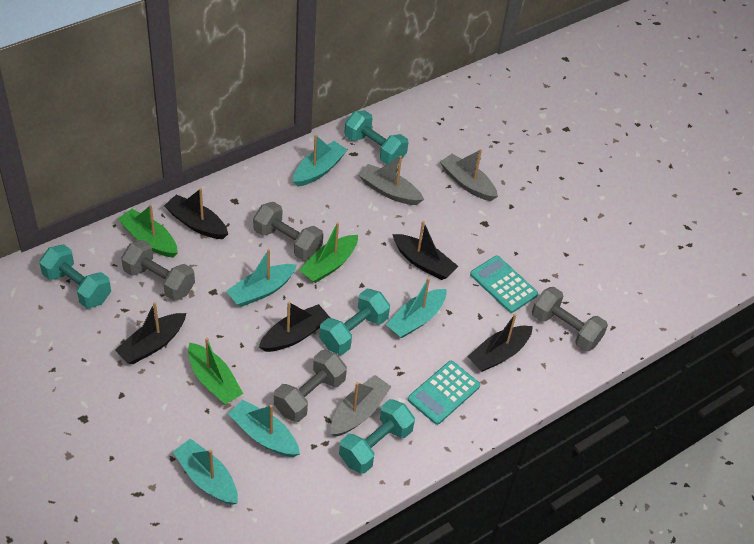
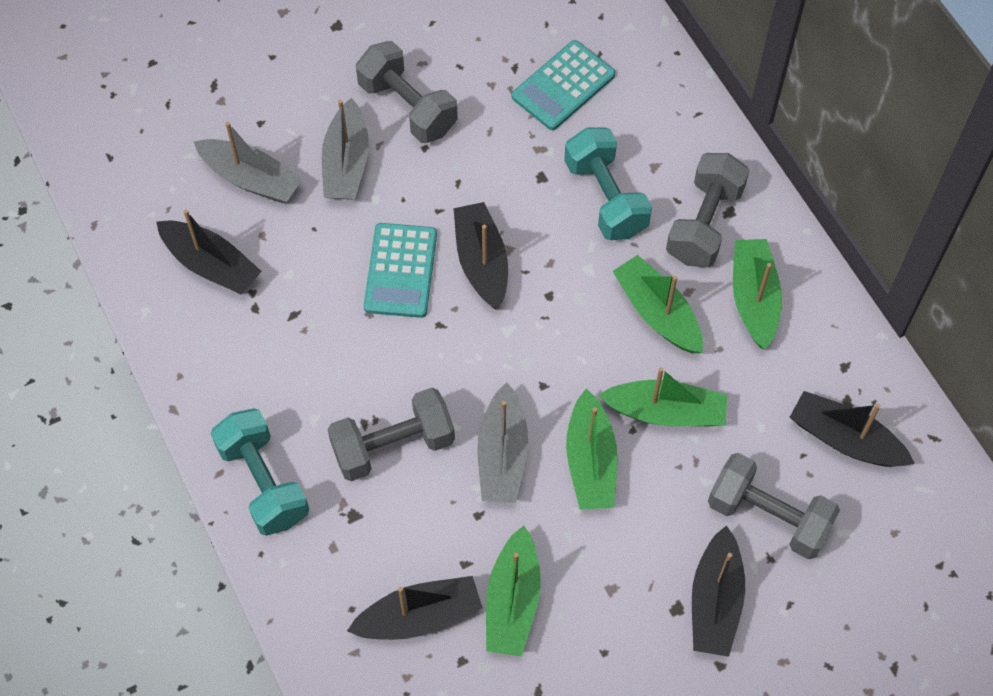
green boat: [118,205,178,258] [188,338,243,404] [299,222,358,283] = 3 -> [486,525,541,657] [566,389,617,510] [599,367,727,426] [612,255,703,353] [733,239,782,350] = 5
turquoise boat: [173,439,238,505] [226,249,297,307] [228,400,300,457] [293,135,347,187] [386,278,447,338] = 5 -> none = 0
turquoise dumbbell: [39,244,111,308] [319,289,390,355] [339,399,415,474] [344,110,408,164] = 4 -> [211,408,309,536] [564,127,652,240] = 2

